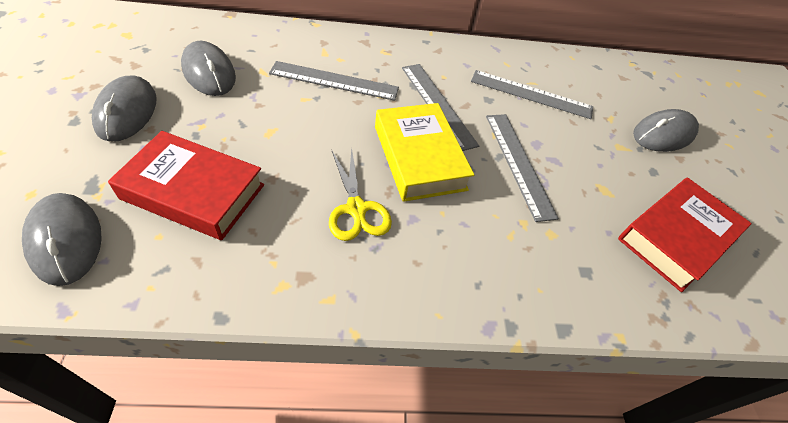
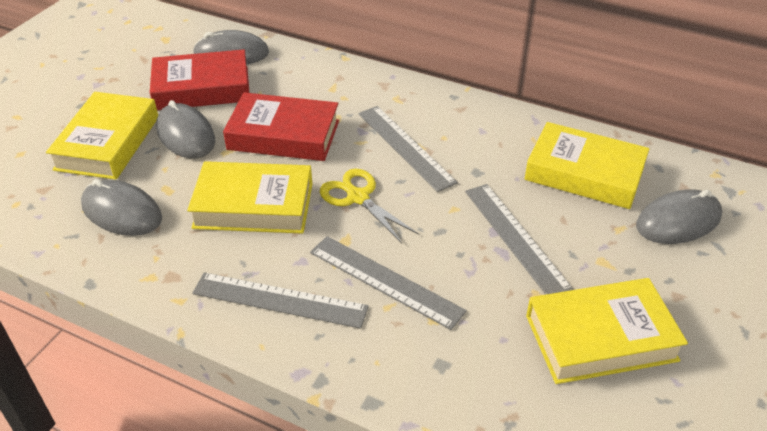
yellow book: [375,103,474,202] = 1 -> [46,92,158,180] [187,161,312,234] [525,122,649,209] [526,278,688,384] = 4

